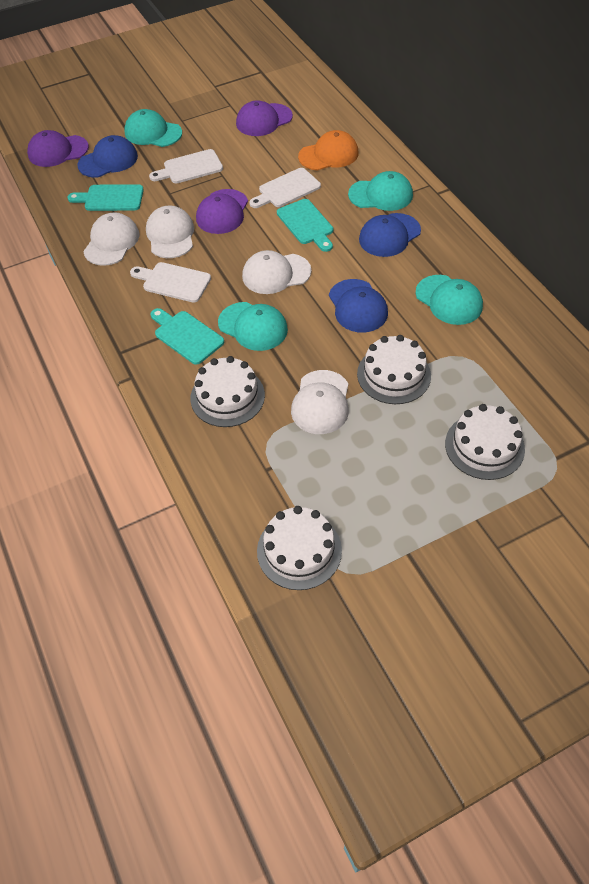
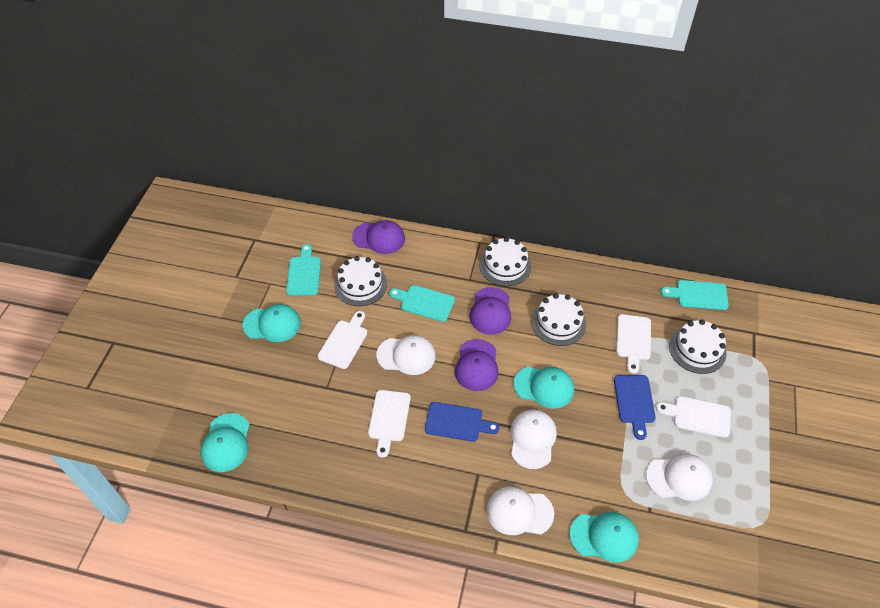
blue cap: [78,135,138,178] [329,279,388,333] [359,213,421,257] = 3 -> none = 0
blue cutting board: none = 0 -> [425,402,500,442] [614,375,656,440] = 2
orange cap: [298,130,359,171] = 1 -> none = 0
white cutting board: [130,262,211,303] [149,149,223,183] [249,168,321,208] = 3 -> [318,311,367,369] [368,390,411,458] [616,314,651,374] [656,396,731,438] = 4

